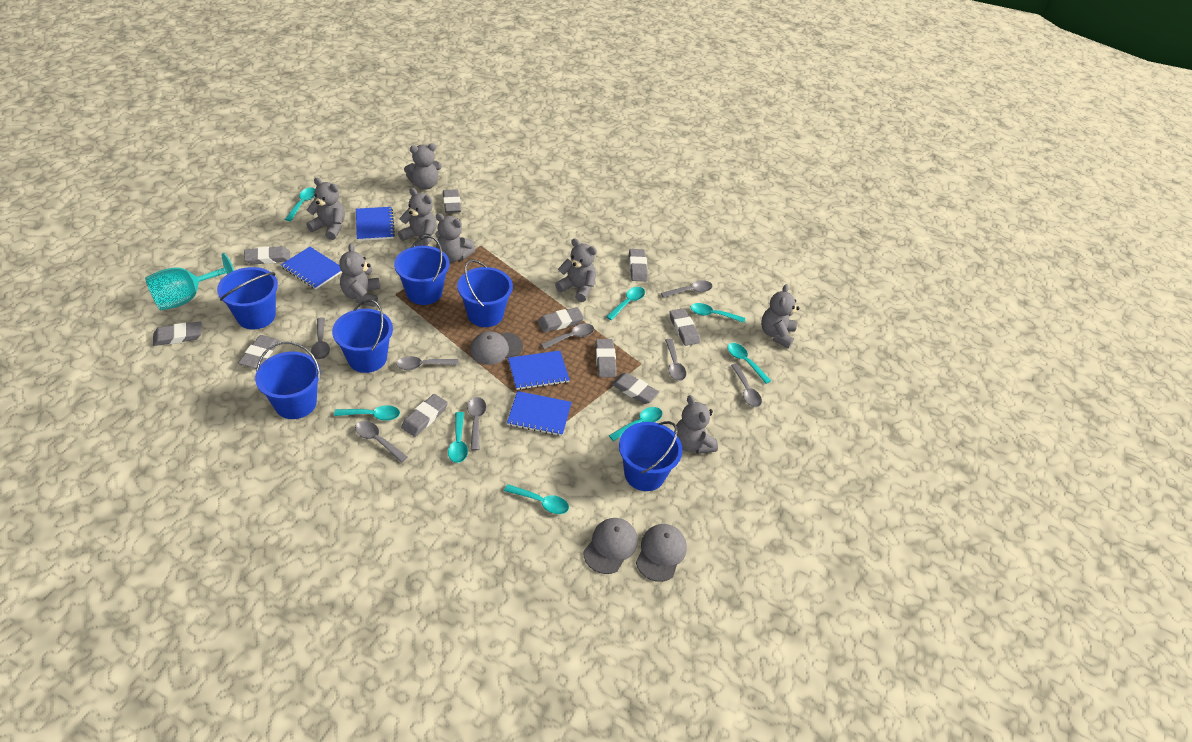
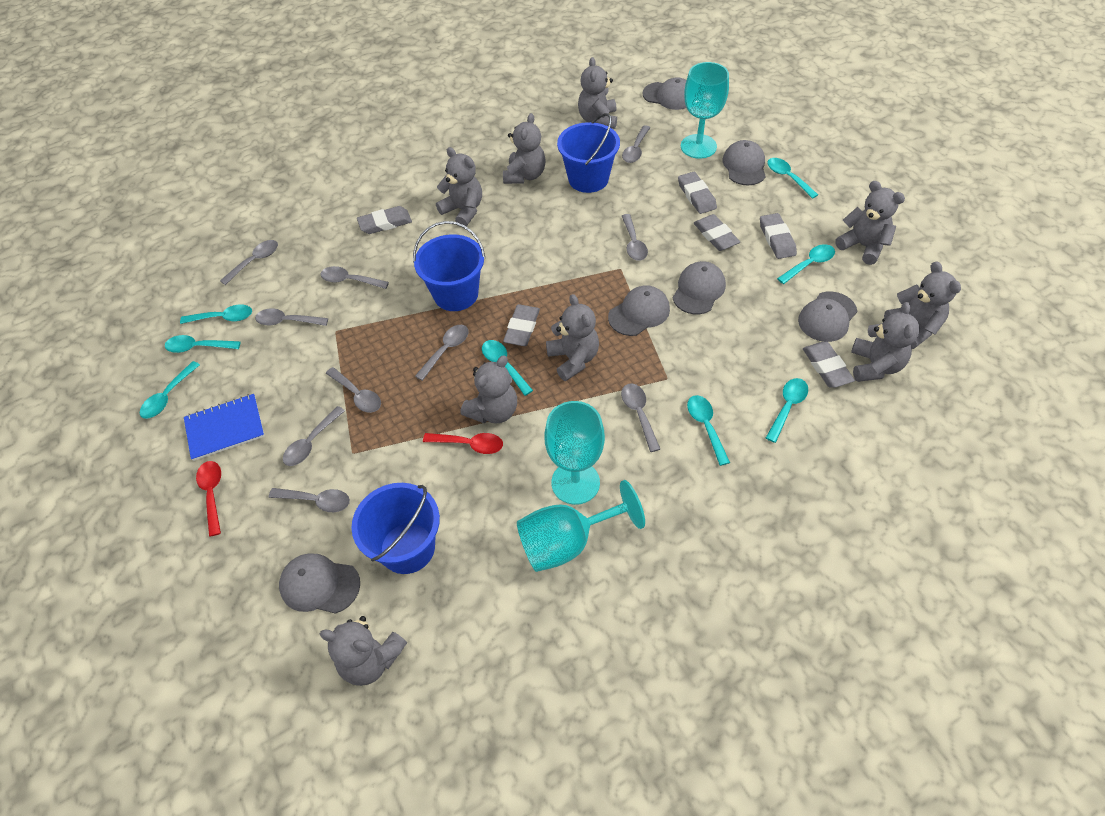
blue bucket: [217,267,278,329] [255,341,320,419] [332,300,393,373] [394,236,450,305] [457,260,513,327] [619,421,682,491] = 6 -> [352,483,440,574] [413,221,485,311] [557,113,620,193] = 3
blue notebook: [281,247,342,289] [356,207,395,241] [507,391,572,436] [508,351,570,390] = 4 -> [184,394,265,461] = 1
grey cap: [470,331,523,365] [583,518,638,574] [636,524,687,582] = 3 -> [279,553,360,614] [608,285,670,336] [643,77,687,110] [672,261,726,314] [723,140,766,185] [798,291,857,342] = 6
grey eraser: [153,322,202,346] [238,335,280,369] [244,246,290,265] [401,394,448,437] [443,189,461,213] [538,307,584,333] [595,339,617,377] [611,373,659,404] [629,249,648,281] [670,308,700,346] = 10 -> [357,206,412,234] [503,304,540,346] [678,172,717,214] [694,214,740,251] [760,213,797,259] [803,342,855,388] = 6
grey spoon: [311,317,330,359] [355,421,408,463] [396,356,458,370] [467,397,486,450] [541,323,594,349] [661,280,713,298] [665,339,686,381] [731,364,762,407] = 8 -> [220,240,278,285] [255,308,328,326] [269,488,350,512] [283,406,345,466] [320,266,389,289] [326,367,381,413] [415,325,469,381] [621,383,660,452] [622,125,650,163] [622,214,648,261] = 10
grey teddy bear: [306,178,345,240] [339,244,380,307] [398,188,436,246] [404,143,442,190] [435,213,475,263] [555,238,597,302] [674,395,718,454] [761,284,799,348] = 8 -> [320,616,407,686] [436,147,482,226] [460,355,517,424] [503,113,546,184] [546,294,599,381] [578,57,617,129] [835,181,905,265] [851,302,920,382] [884,261,961,349] = 9
red spoon: none = 0 -> [196,461,221,537] [423,433,503,454] = 2
turquoise goblet: [145,253,235,311] = 1 -> [517,480,645,572] [544,401,605,505] [681,62,729,159] = 3

